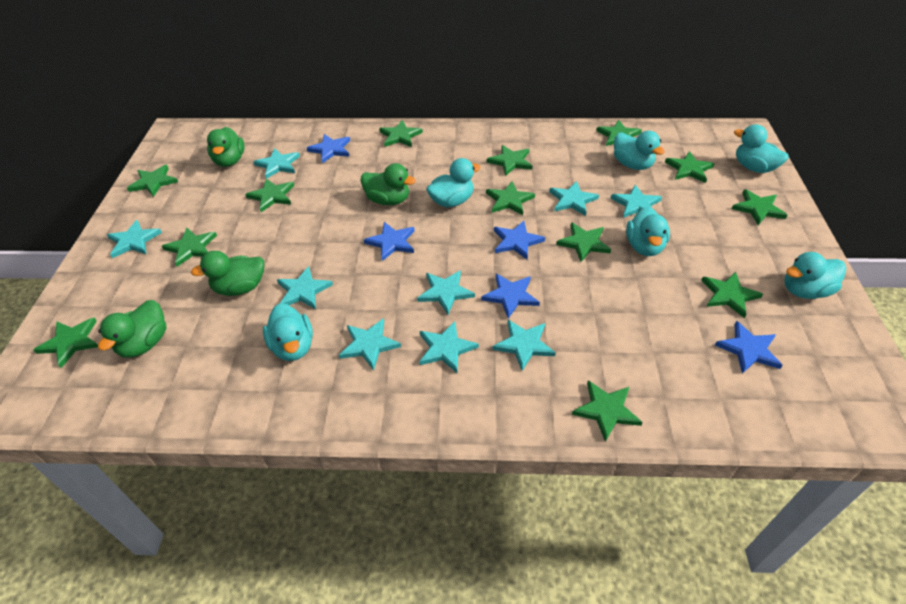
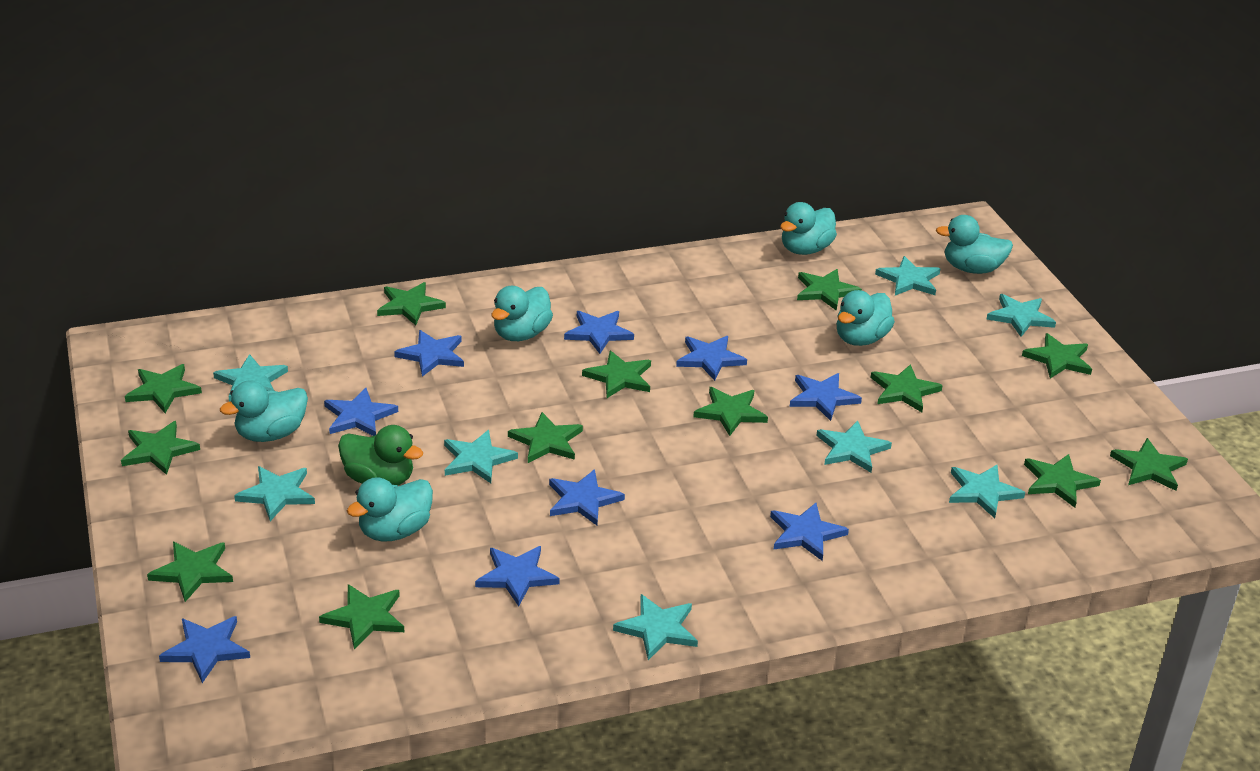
blue star: [307,134,350,163] [364,222,415,261] [481,273,540,319] [494,221,545,259] [715,321,783,374] = 5 -> [159,616,250,683] [324,388,398,436] [394,330,464,377] [475,546,559,607] [549,469,625,525] [564,311,634,354] [676,336,747,381] [770,503,849,561] [790,373,862,421] = 9
green duck: [98,300,166,358] [191,251,264,296] [207,127,245,167] [360,163,416,205] = 4 -> [338,425,423,485] = 1
turquoise star: [107,220,162,258] [253,148,300,178] [277,266,333,309] [339,318,401,371] [417,270,475,314] [419,321,479,373] [492,320,556,371] [549,181,599,216] [611,185,662,218] = 9 -> [213,354,288,402] [234,466,315,521] [444,430,518,483] [613,594,698,660] [816,421,892,472] [875,256,940,295] [949,465,1025,518] [986,294,1056,337] = 8

